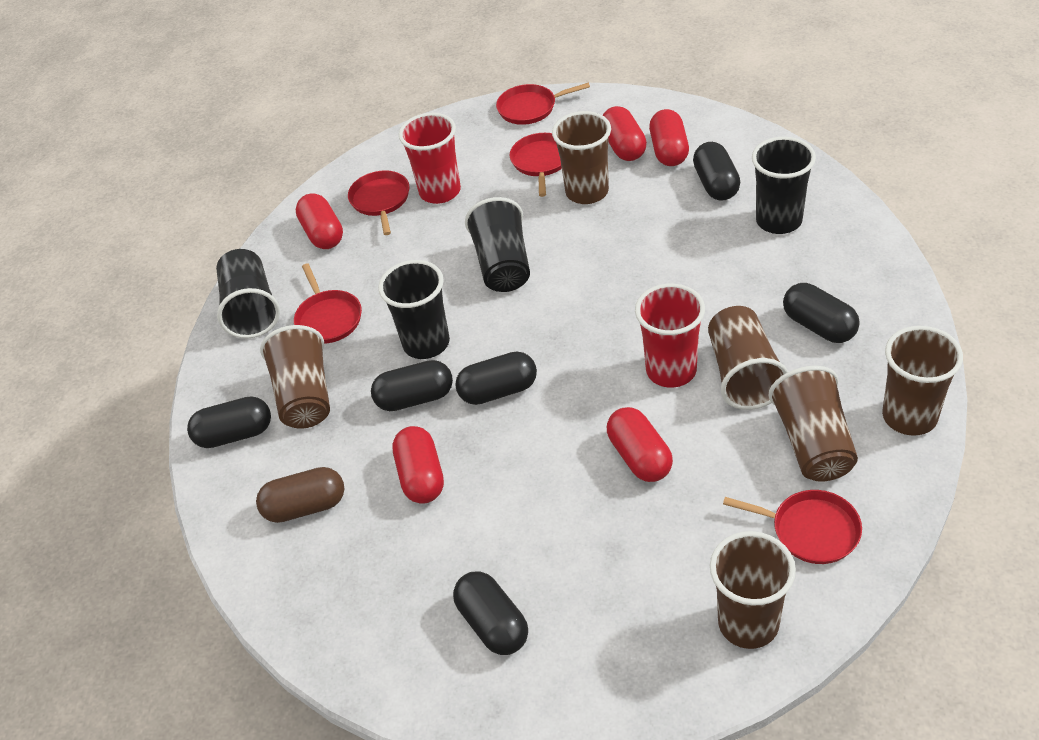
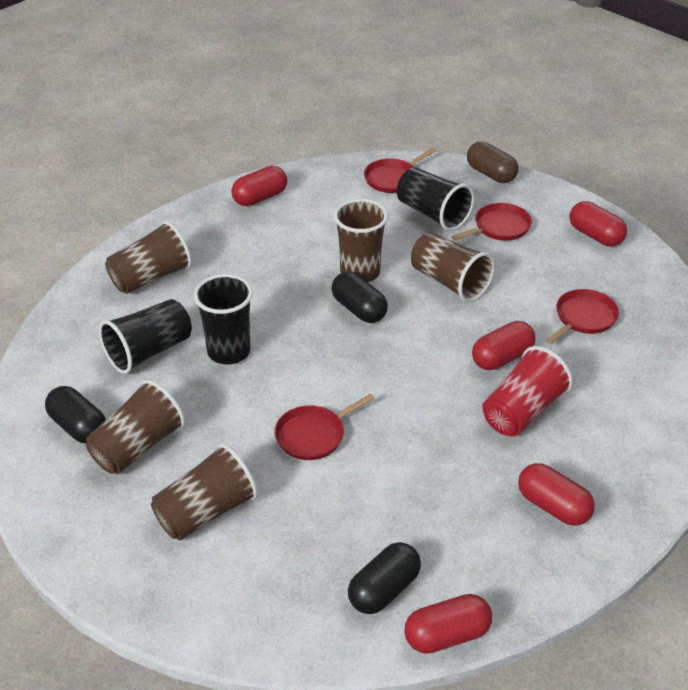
black capsule: [187,396,271,448] [371,360,453,411] [453,571,528,655] [455,352,537,405] [693,142,740,201] [783,283,860,343] = 6 -> [45,386,106,443] [332,272,388,323] [348,542,421,614] = 3
black cup: [216,249,280,338] [378,260,450,359] [465,197,530,292] [752,137,816,234] = 4 -> [99,299,192,374] [194,274,253,364] [397,167,474,231] = 3
brown cup: [260,325,330,429] [552,111,611,204] [708,306,788,410] [710,531,796,649] [769,366,858,482] [882,326,963,436] = 6 -> [86,380,185,474] [105,221,192,294] [151,443,258,540] [334,199,388,282] [411,232,495,302] = 5
red cup: [399,113,461,204] [635,284,705,388] = 2 -> [482,346,573,436] = 1
red pan: [294,263,362,344] [348,170,410,235] [496,83,590,125] [510,133,562,197] [723,490,862,564] = 5 -> [274,394,375,460] [364,148,436,193] [451,203,532,241] [546,289,619,344] = 4

